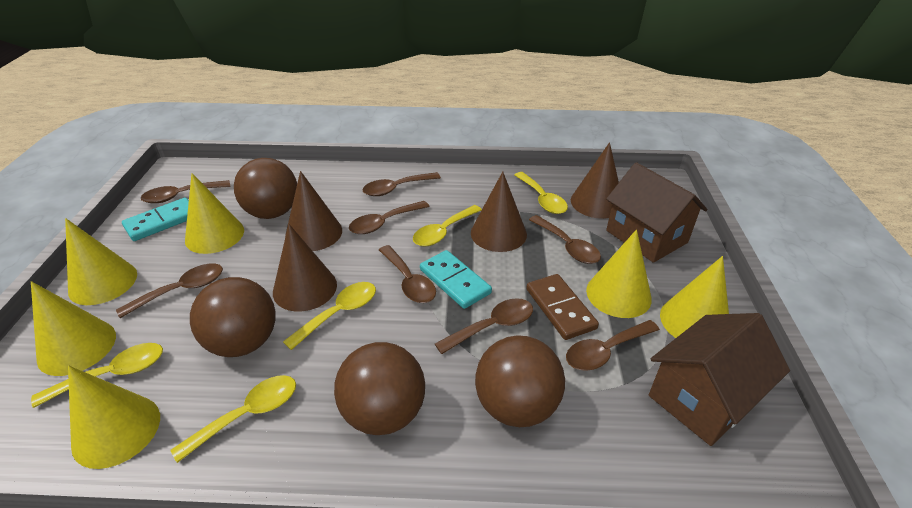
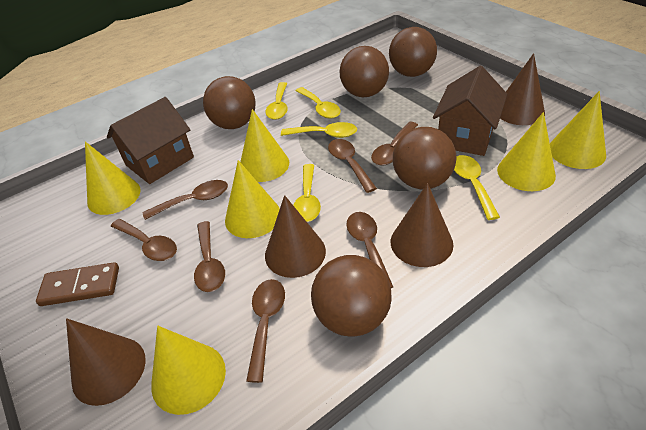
brown ball: [190,277,276,357] [234,158,297,219] [334,342,425,435] [475,335,565,427] = 4 -> [203,76,256,129] [311,255,392,337] [339,46,389,97] [389,27,437,77] [393,127,456,189] = 5
brown spoon: [116,263,223,318] [141,180,230,203] [349,201,430,234] [362,172,441,196] [379,245,436,303] [435,298,533,354] [529,215,601,264] [566,320,660,371] = 8 -> [111,219,177,261] [143,180,228,220] [194,221,225,292] [246,279,285,383] [328,139,377,193] [346,212,393,288] [371,122,418,166] = 7
turquoise domino: [122,197,189,241] [420,250,492,309] = 2 -> none = 0

